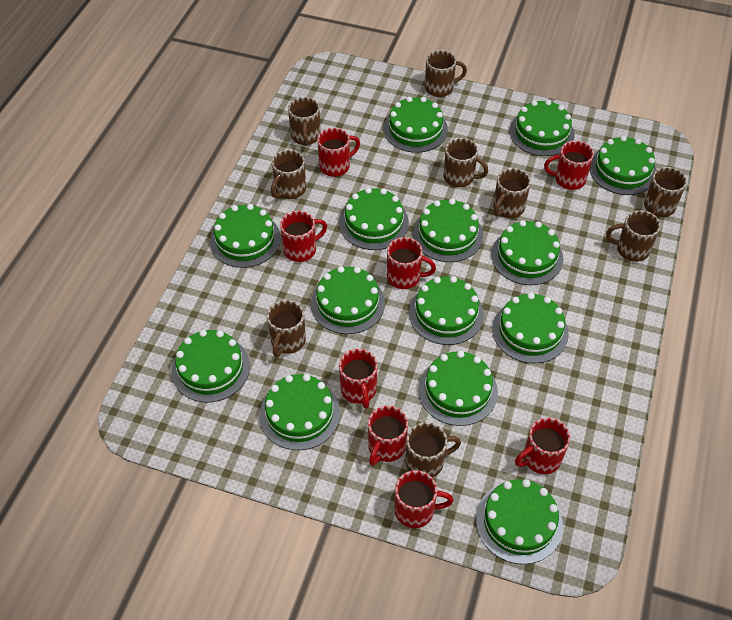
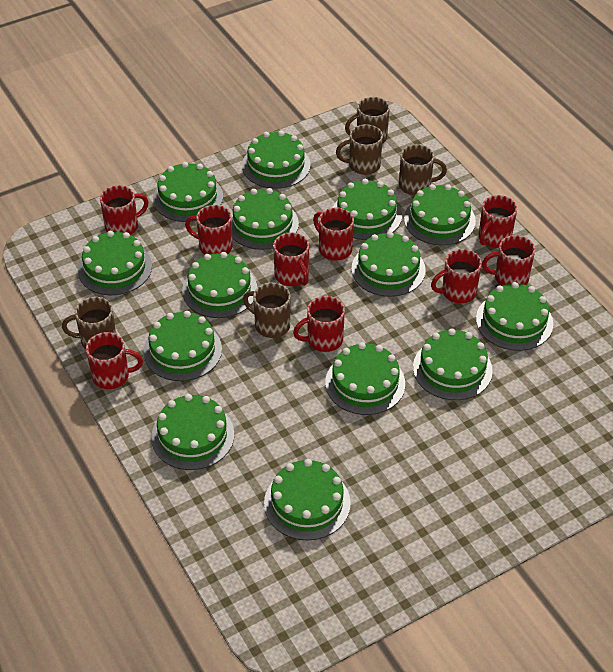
brown mug: [267,300,306,357] [271,150,306,199] [288,97,321,146] [406,422,461,478] [425,50,467,97] [443,138,488,187] [493,168,531,218] [606,210,661,262] [644,167,687,217] = 9 -> [62,297,116,349] [243,282,290,338] [336,124,383,175] [345,97,390,144] [399,144,447,195] = 5
red mug: [280,211,327,262] [317,128,360,177] [339,349,378,409] [368,405,408,466] [387,237,436,289] [395,470,453,528] [515,418,570,474] [544,140,594,190] = 8 -> [86,332,143,389] [100,185,149,235] [185,205,233,255] [273,232,309,286] [293,296,345,352] [313,208,354,261] [431,249,482,303] [479,195,517,248] [482,235,535,286] = 9

